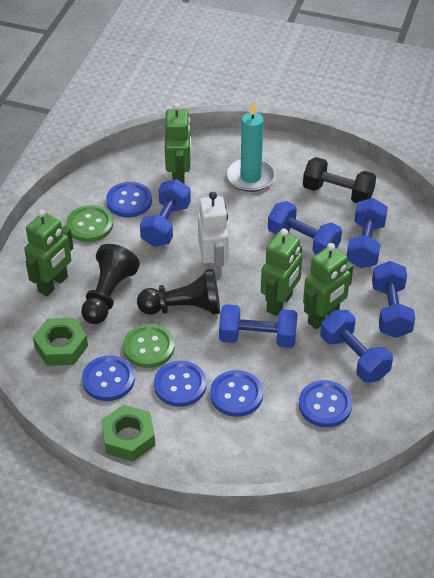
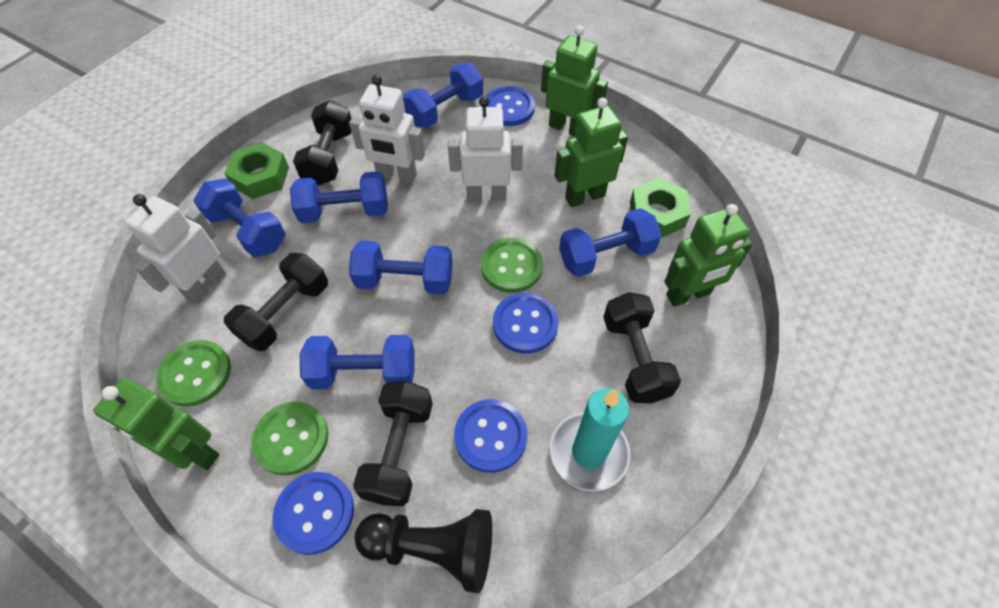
black dumbbell: [303,157,376,203] = 1 -> [224,253,328,351] [293,100,351,186] [353,381,433,506] [603,292,681,404] = 4
black pawn: [81,244,140,324] [137,269,220,315] = 2 -> [354,509,492,593] = 1
blue button: [82,355,135,401] [106,182,152,217] [154,361,206,407] [210,370,263,417] [299,380,352,427] = 5 -> [273,472,354,555] [454,399,527,473] [486,86,535,126] [493,293,559,354] = 4
green button: [66,205,113,242] [123,324,174,368] = 2 -> [156,340,231,407] [251,402,329,476] [481,238,543,293] = 3
white robot: [198,192,229,278] = 1 -> [125,194,226,304] [349,75,425,184] [448,96,523,201] = 3

